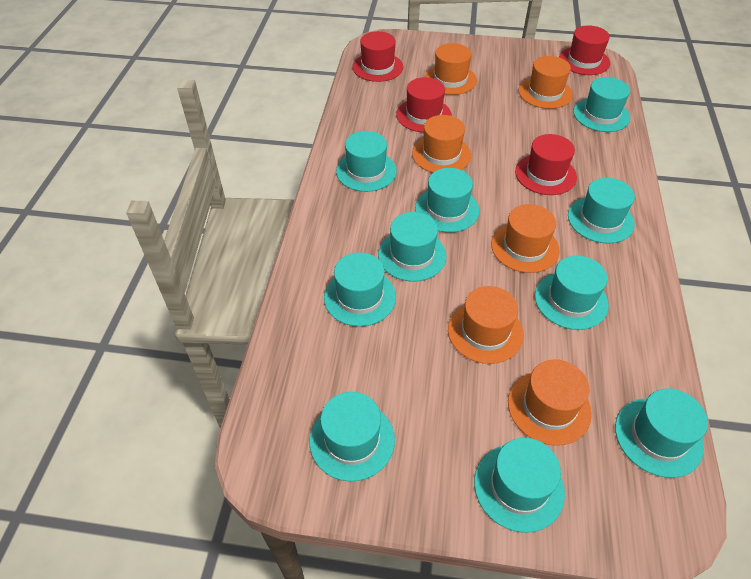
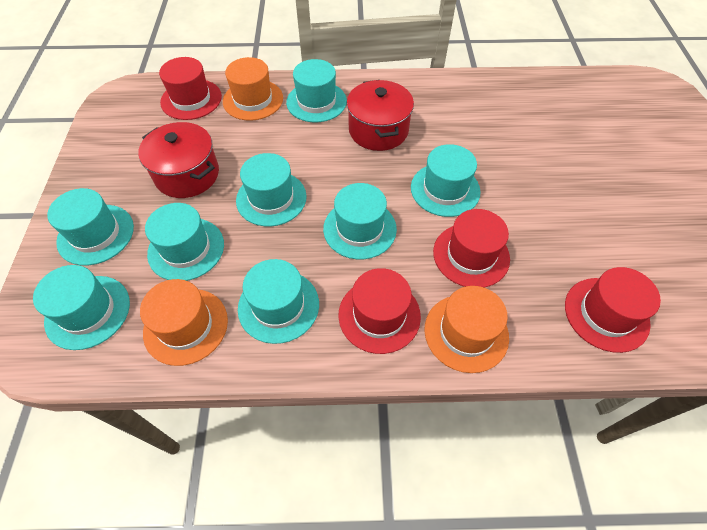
orange hat: [412,115,471,173] [425,43,477,95] [448,286,524,364] [491,204,560,273] [508,359,592,446] [519,56,573,109] = 6 -> [140,279,228,366] [223,57,283,121] [424,286,509,373] = 3
red pot: none = 0 -> [138,122,219,198] [347,80,414,151] = 2
turquoise hat: [310,392,395,481] [324,252,396,327] [336,131,397,192] [378,212,447,282] [415,168,479,233] [474,438,565,533] [535,255,609,330] [568,178,635,244] [573,77,630,132] [615,389,708,478] = 10 -> [33,265,130,350] [47,188,134,266] [145,203,224,281] [236,153,307,226] [238,259,319,344] [286,59,347,123] [323,183,397,260] [411,144,481,217] = 8

